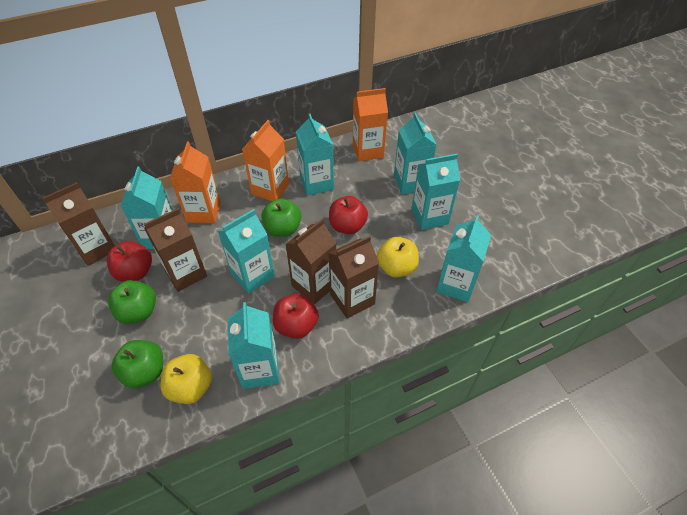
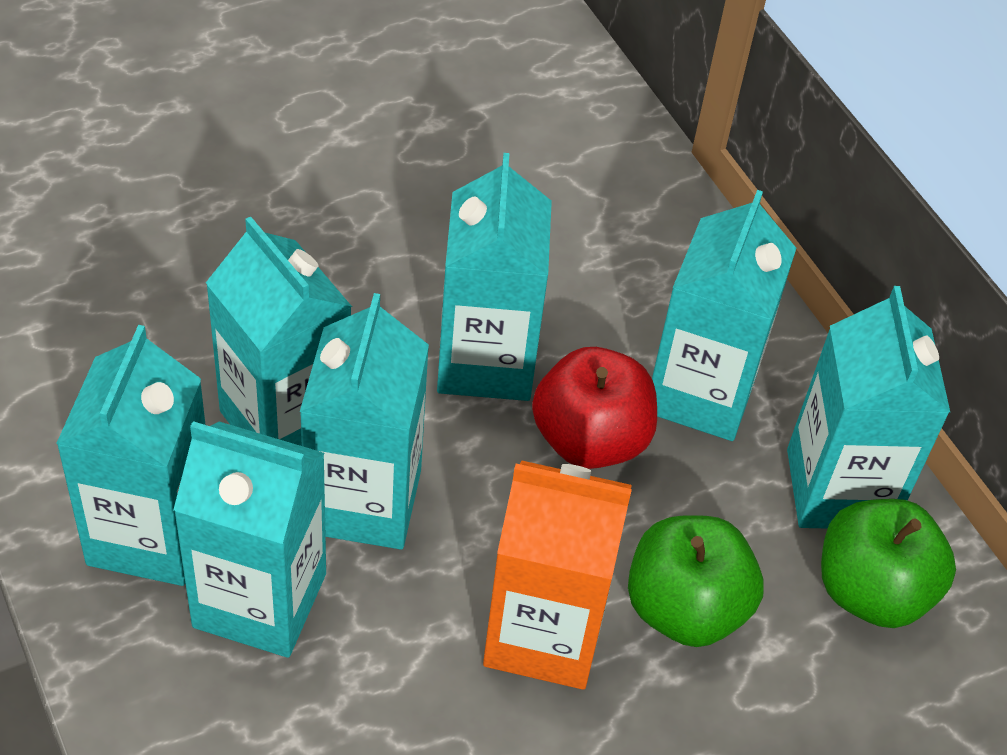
brown carton: [42,182,115,266] [144,208,207,292] [286,219,336,304] [329,236,379,318] = 4 -> none = 0
green apple: [108,280,156,324] [112,340,163,389] [261,198,301,237] = 3 -> [628,515,764,647] [821,499,956,628] = 2
orange carton: [170,141,221,223] [242,120,289,201] [353,88,388,161] = 3 -> [483,460,632,690] = 1
red apple: [107,241,152,282] [273,294,319,339] [329,196,368,234] = 3 -> [532,347,657,469] = 1
yellow apple: [160,354,212,404] [377,237,419,278] = 2 -> none = 0

